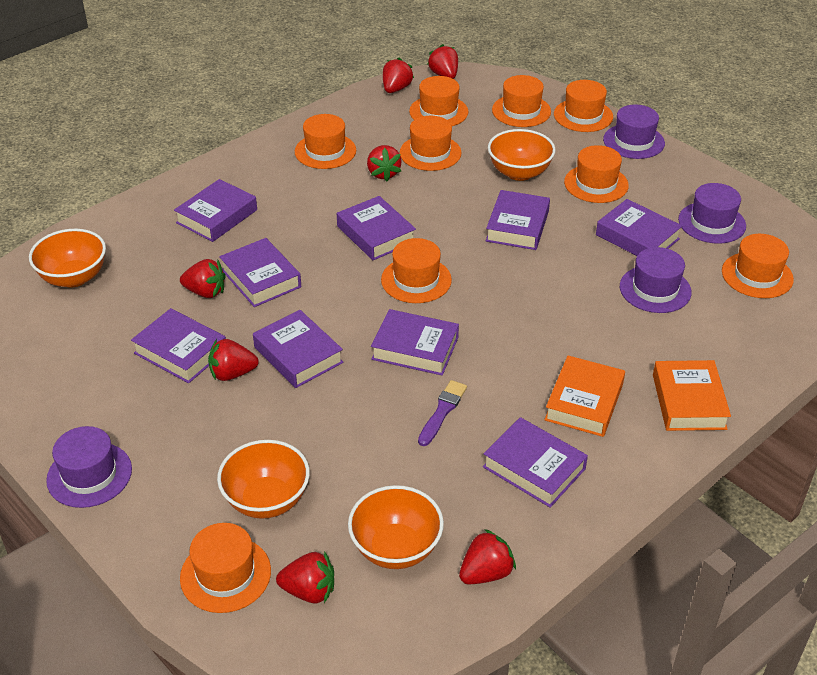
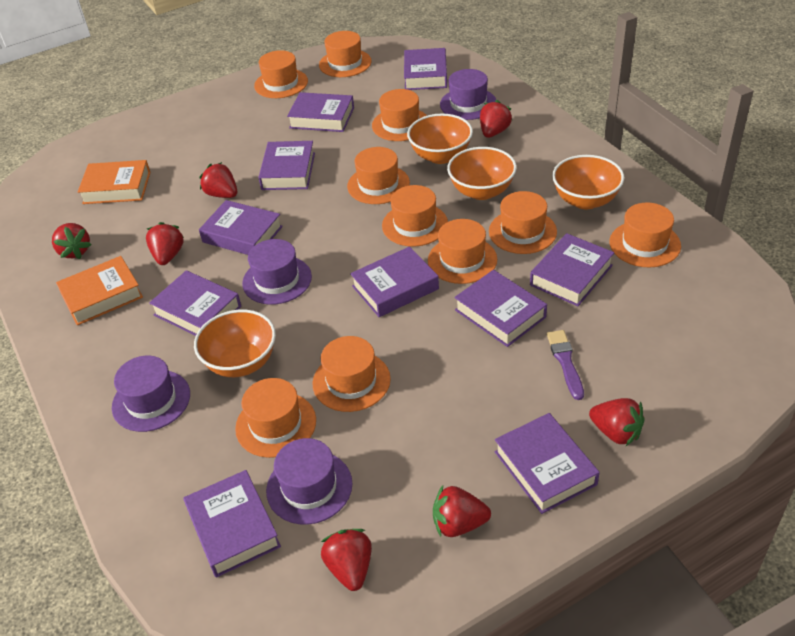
orange hat: [180,523,271,613] [295,114,356,169] [381,238,452,303] [400,116,461,171] [409,76,468,126] [492,75,551,127] [554,80,613,132] [564,145,629,203] [722,234,794,298] = 9 -> [235,378,316,458] [254,50,308,98] [312,336,391,412] [319,31,372,77] [347,147,410,204] [372,89,427,141] [382,185,448,247] [428,219,497,284] [489,191,557,254] [610,203,681,267] = 10
purple book: [131,308,226,383] [174,179,257,242] [219,238,301,307] [253,310,343,388] [337,196,416,260] [371,309,459,375] [483,417,588,508] [486,190,550,250] [596,199,682,256] = 9 -> [149,270,241,336] [183,470,281,577] [199,200,283,255] [258,141,315,190] [287,92,354,132] [350,246,439,317] [404,48,447,90] [454,270,547,347] [495,413,600,514] [530,233,614,306] = 10

